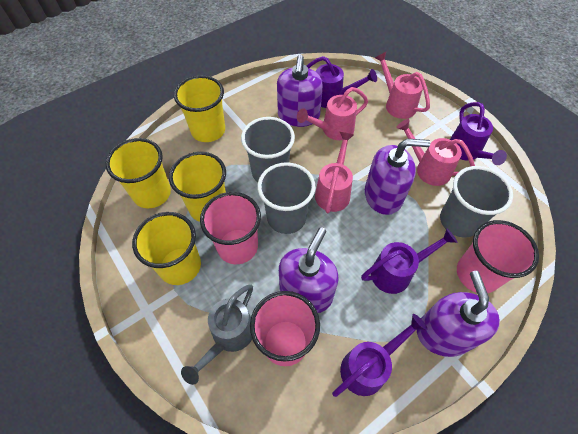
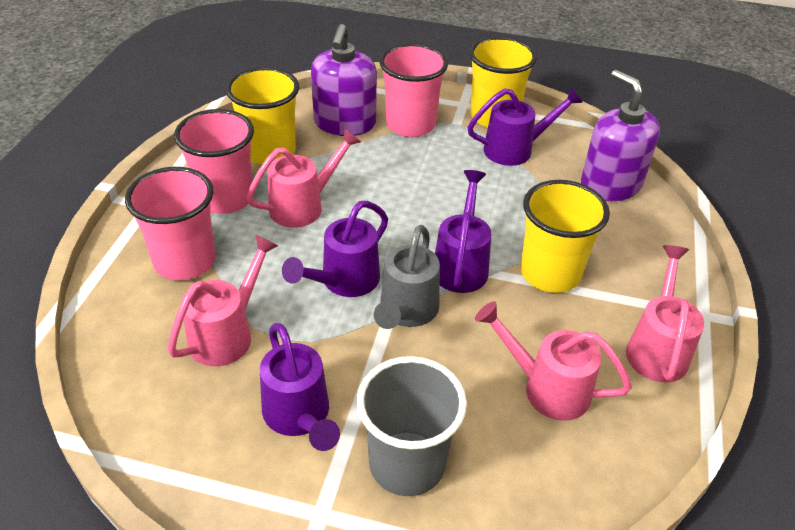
grey cup: [241,117,295,182] [257,162,316,234] [440,166,513,237] = 3 -> [357,356,467,496] = 1
purple soap dispenser: [277,55,323,127] [279,227,339,313] [365,139,430,215] [417,271,500,357] = 4 -> [311,24,377,136] [581,70,660,202] = 2
yellow cup: [106,138,171,208] [132,212,201,285] [169,152,226,222] [174,75,225,142] = 4 -> [226,67,299,165] [469,36,537,128] [520,180,610,293] = 3

